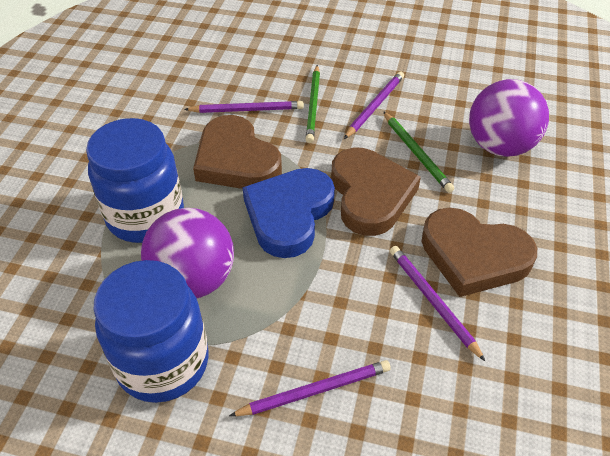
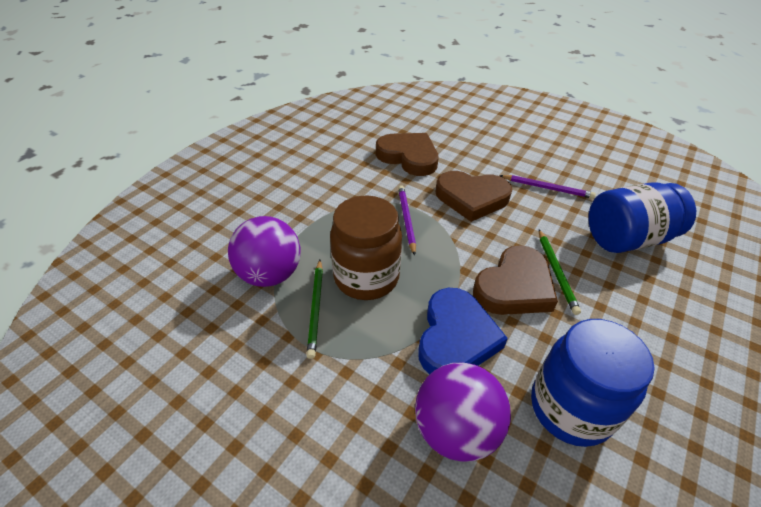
brown jar: none = 0 -> [330,196,402,300] = 1
purple pencil: [184,101,304,113] [229,360,391,416] [344,71,404,139] [390,246,485,361] = 4 -> [398,185,416,255] [499,175,596,199] = 2

